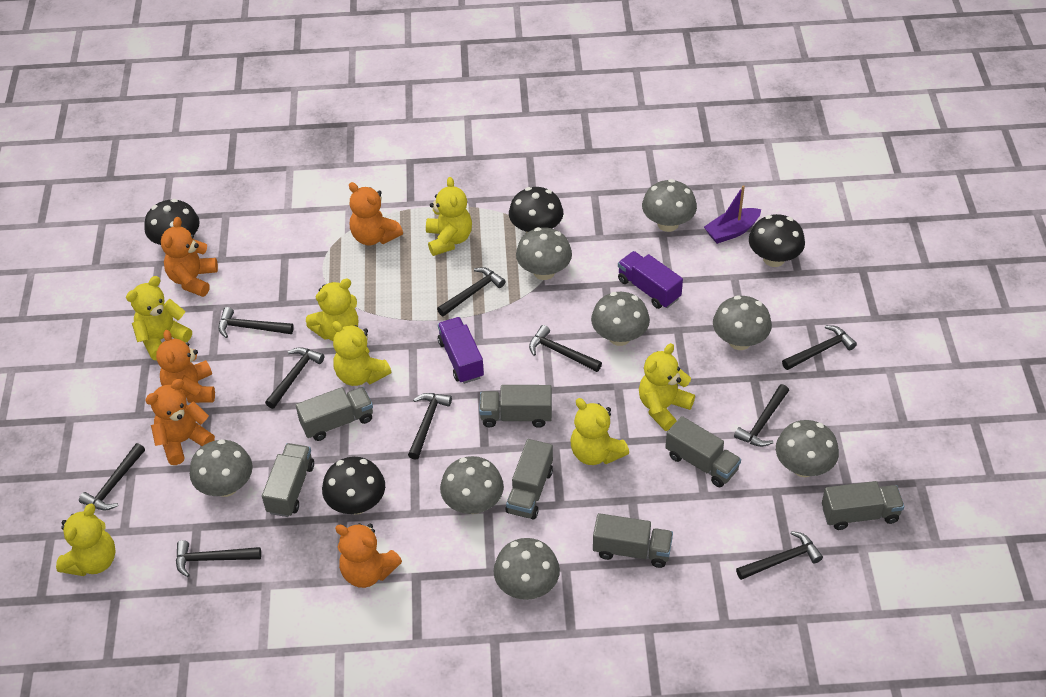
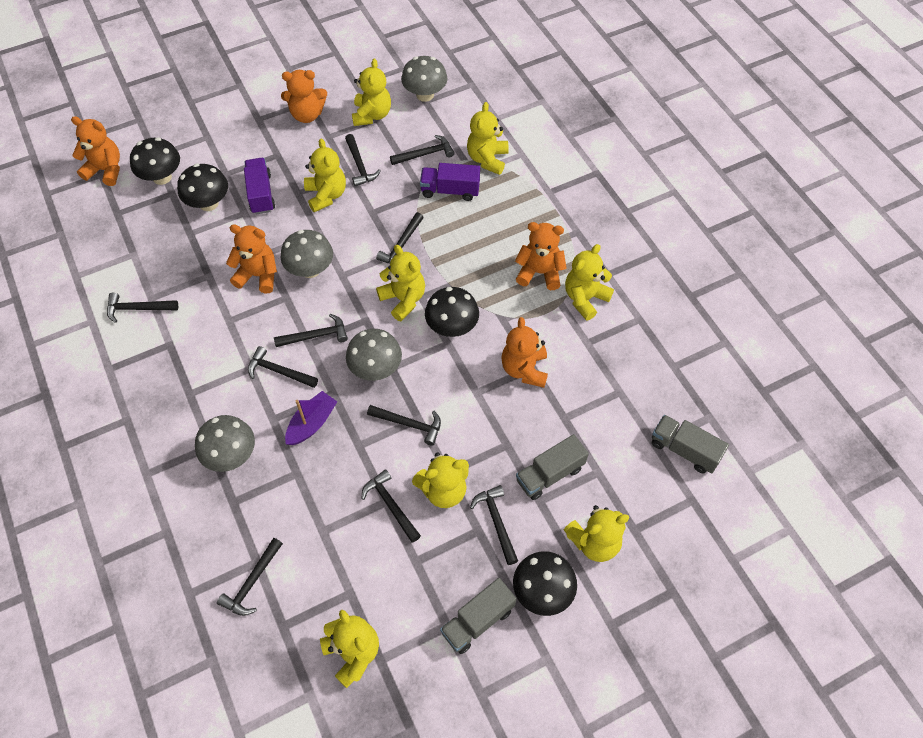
grey mushroom: [190,439,253,497] [440,456,504,514] [493,538,560,600] [516,227,572,280] [591,292,650,346] [642,179,697,232] [713,295,772,350] [776,420,839,477] = 8 -> [195,415,255,472] [281,230,333,278] [346,329,402,381] [401,56,447,102] = 4
grey truck: [262,443,314,517] [296,387,373,441] [479,385,552,428] [505,439,553,520] [593,513,673,568] [665,416,741,487] [822,481,904,530] = 7 -> [440,578,517,654] [516,434,589,500] [652,415,729,473] = 3
yellow teddy bear: [56,504,116,576] [126,276,192,360] [306,279,358,341] [332,321,391,386] [426,177,472,256] [571,398,629,465] [639,343,695,431] = 7 -> [304,138,346,212] [320,610,379,688] [352,59,391,126] [376,245,425,321] [412,452,469,508] [467,102,509,175] [564,505,629,562] [565,244,614,321] = 8

